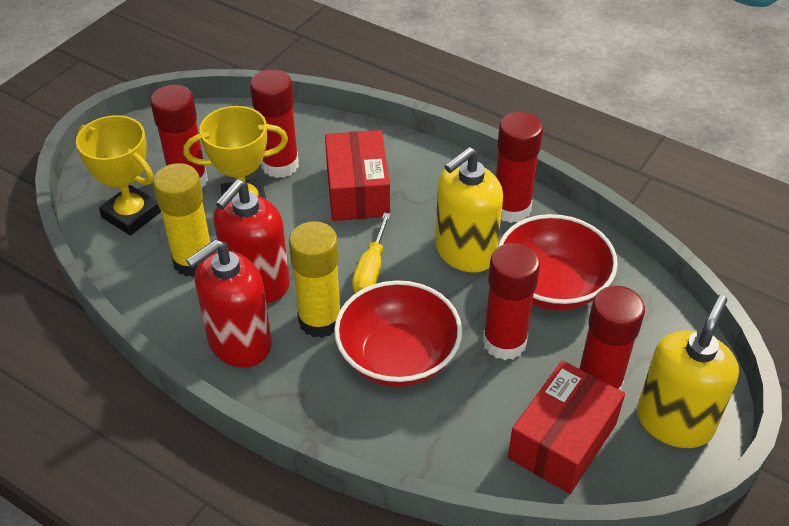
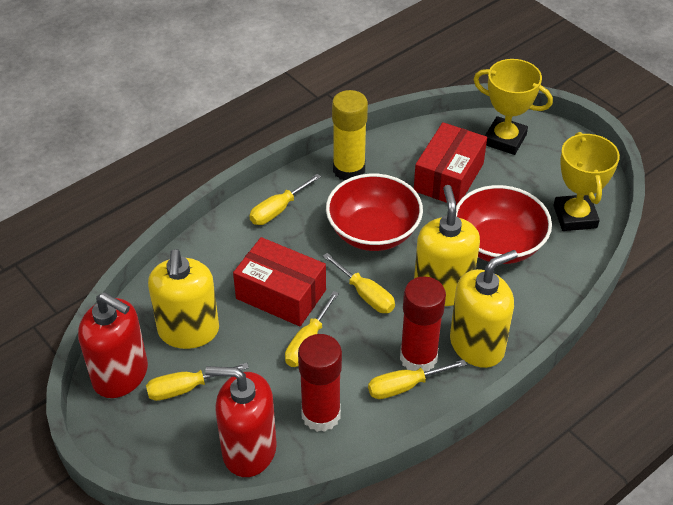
red glue stick: [150,84,208,188] [250,69,299,178] [483,243,540,360] [496,112,543,223] [580,286,645,391] = 5 -> [298,334,342,432] [400,276,446,372] = 2
yellow glue stick: [153,163,210,277] [289,221,341,338] = 2 -> [332,90,368,180] = 1
yellow screwdriver: [352,213,391,293] = 1 -> [146,363,249,401] [249,174,321,225] [285,291,339,367] [323,253,395,313] [368,360,467,399] = 5
yellow soap dispenser: [435,147,503,273] [637,295,739,448] = 2 -> [148,249,219,349] [414,185,480,306] [450,250,518,368] = 3

